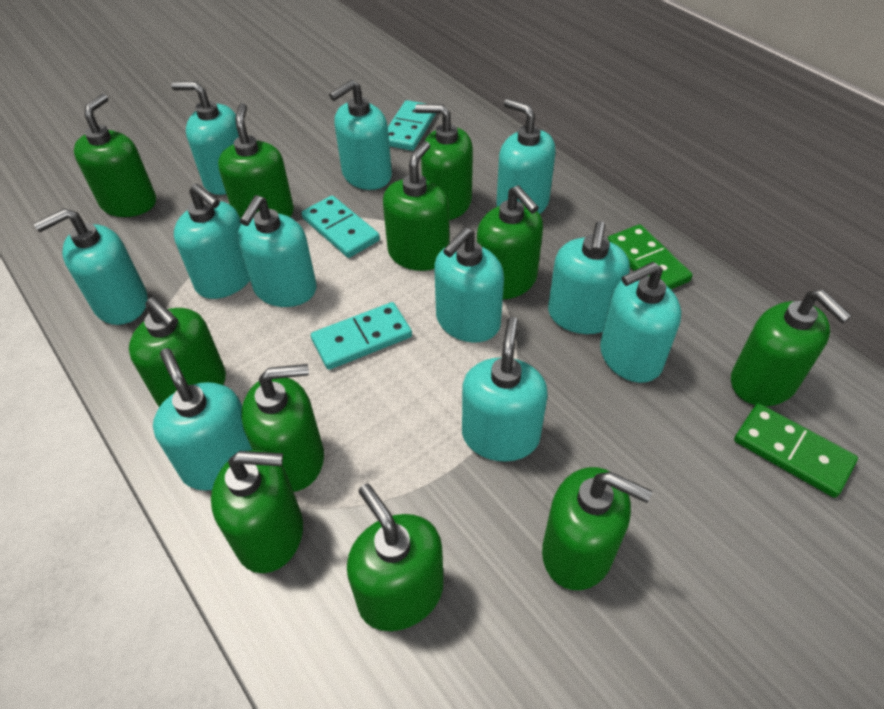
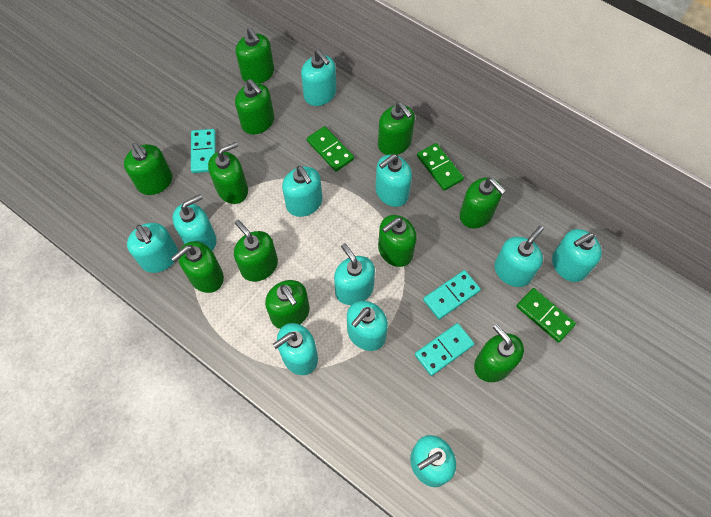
green domino: [608,224,693,289] [734,403,858,498] = 2 -> [307,126,354,172] [417,143,464,191] [516,288,576,343] = 3

